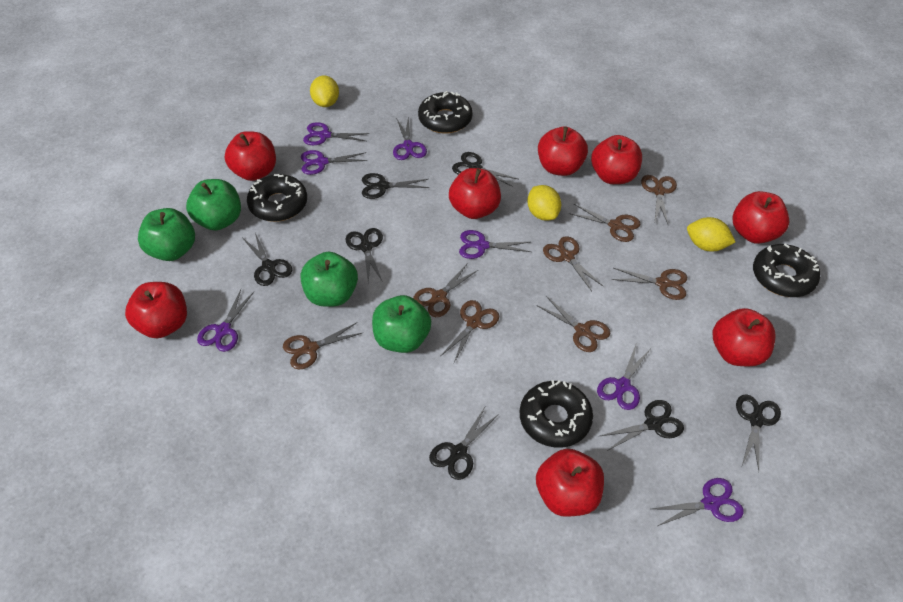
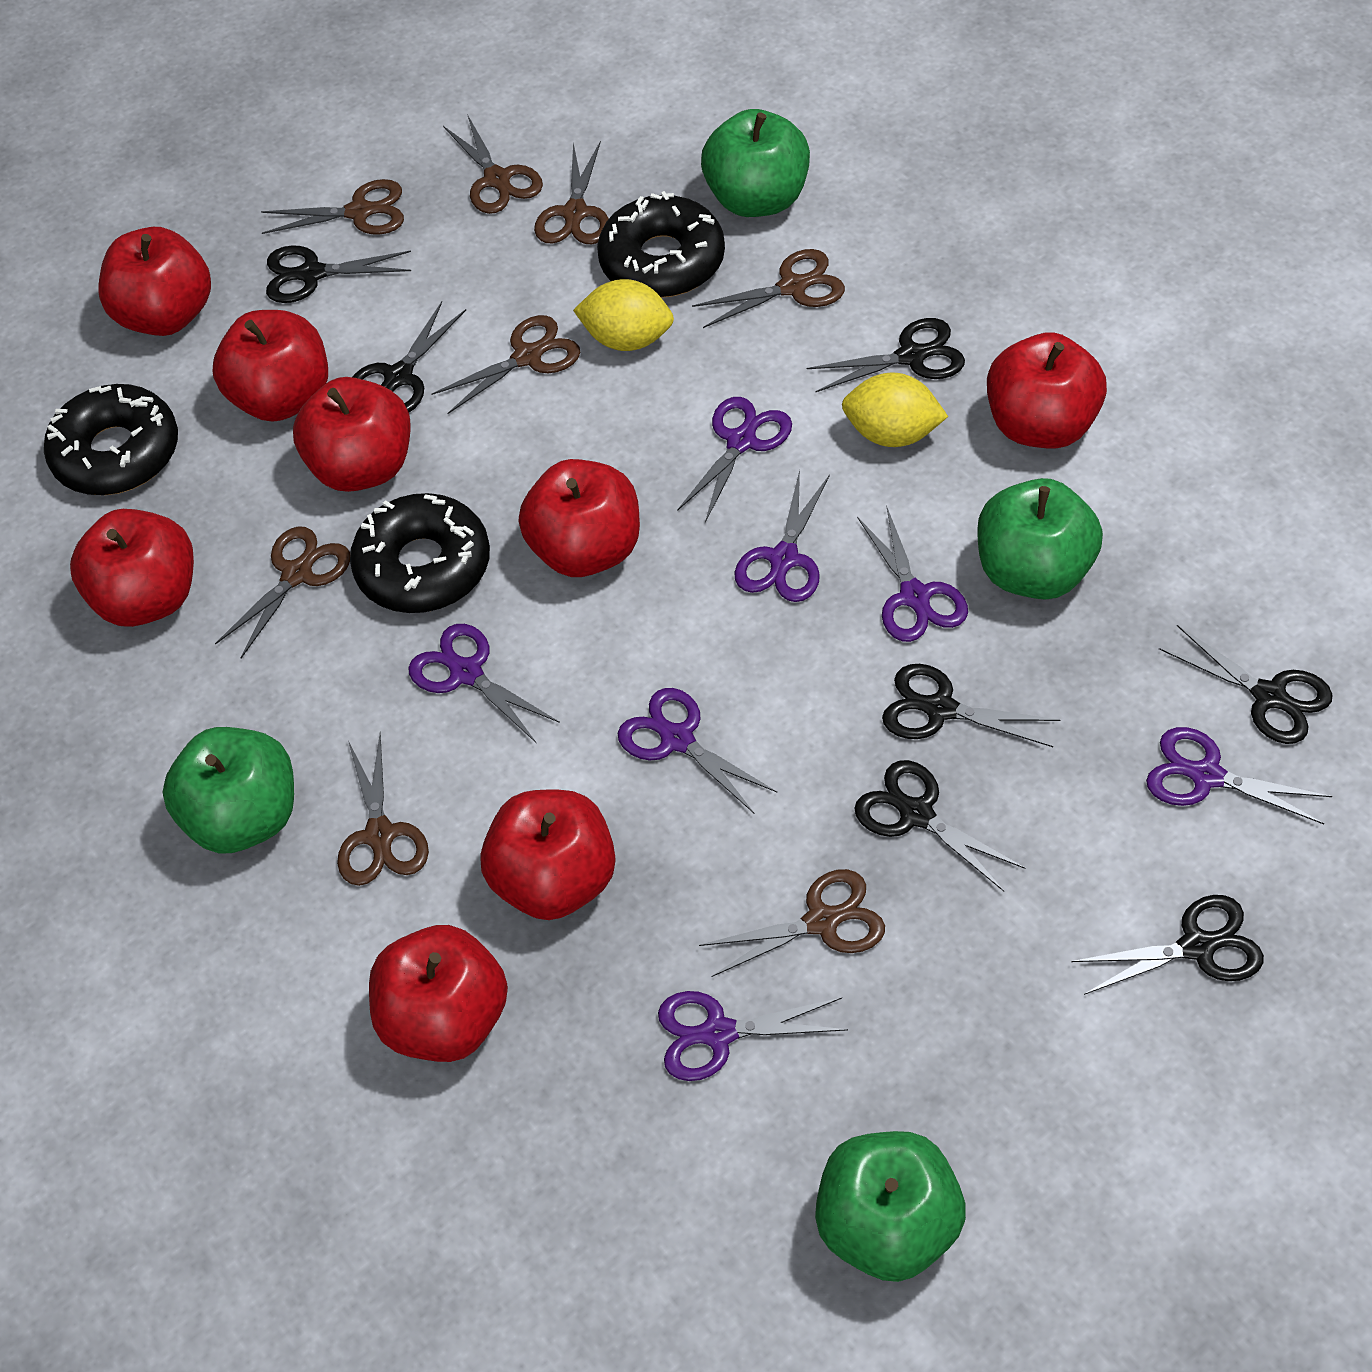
black donut: [247,174,307,222] [418,91,473,134] [520,380,593,448] [753,244,820,297] = 4 -> [44,384,178,495] [350,493,490,613] [597,191,725,298] = 3
yellow lemon: [310,76,339,107] [527,185,561,221] [687,217,735,252] = 3 -> [573,279,674,351] [842,373,948,447] = 2

